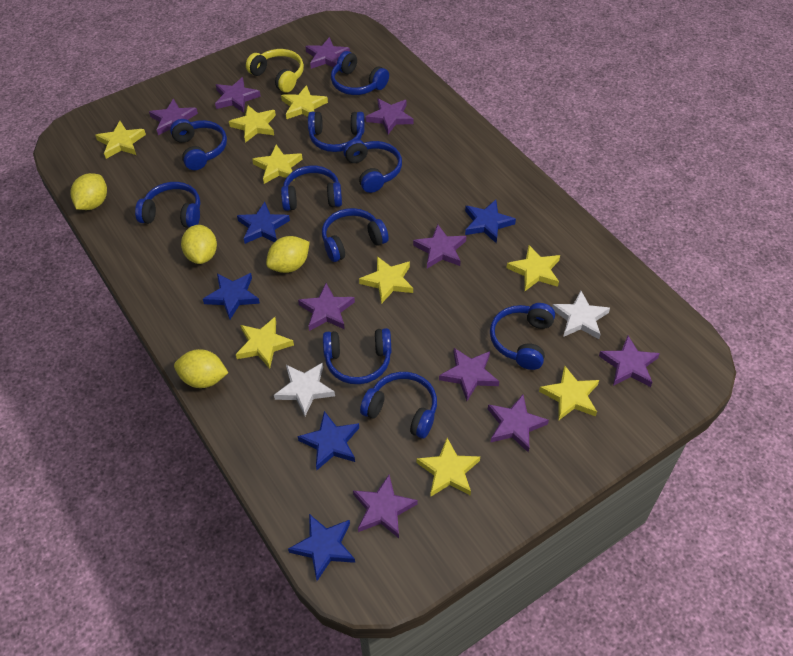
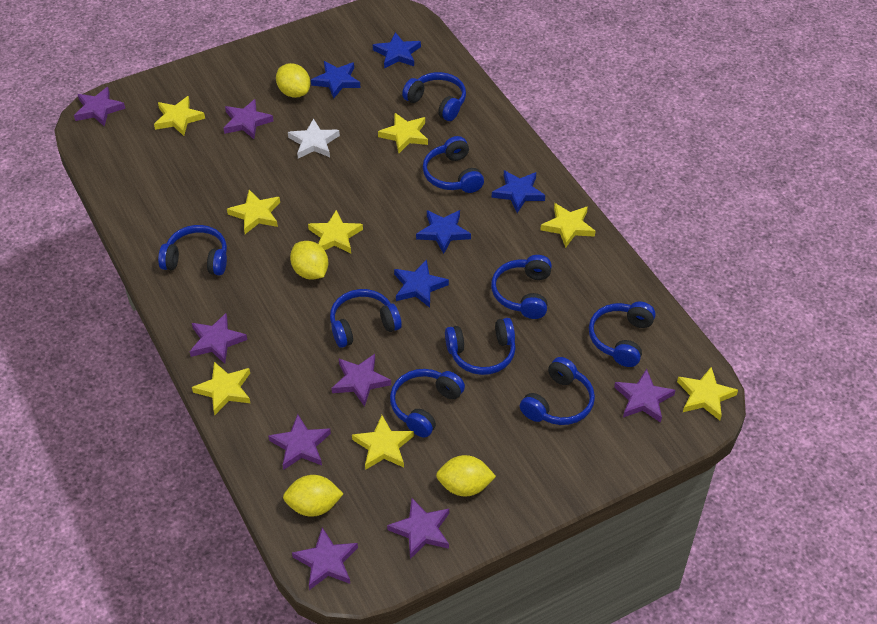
blue headphones: [135,182,200,228] [170,119,227,170] [281,166,342,211] [308,112,365,152] [322,208,389,262] [323,328,391,384] [331,51,389,95] [343,139,402,193] [360,372,437,439] [490,303,555,370] = 10 -> [158,225,227,275] [330,289,402,348] [390,369,465,437] [402,72,466,121] [423,136,484,193] [445,318,516,375] [491,255,552,319] [520,357,595,425] [589,302,656,367] = 9
purple star: [149,99,198,135] [215,77,261,113] [298,283,355,331] [305,37,350,69] [353,475,418,538] [366,98,413,134] [413,224,466,268] [439,348,499,401] [488,395,549,452] [599,336,660,387] = 10 -> [74,87,125,127] [190,313,247,364] [223,99,274,139] [268,414,331,470] [292,528,358,590] [331,354,391,407] [387,498,449,559] [614,369,675,423] = 8
white star: [274,363,335,416] [552,290,610,339] = 2 -> [288,118,340,158] = 1
yellow headphones: [246,49,304,93] = 1 -> none = 0
yellow star: [95,121,146,159] [229,105,276,143] [236,317,294,369] [252,145,303,184] [281,85,328,119] [359,256,413,304] [416,438,480,497] [507,245,560,291] [539,365,599,421] = 9 -> [154,96,205,136] [192,362,250,415] [227,190,280,234] [308,210,363,253] [352,415,414,470] [378,113,428,153] [540,203,596,248] [677,367,738,420] = 8

